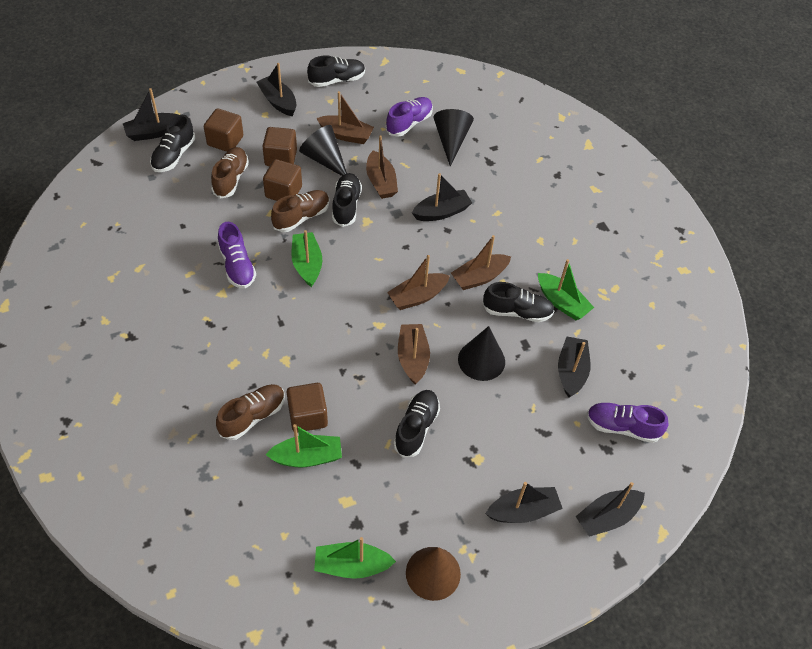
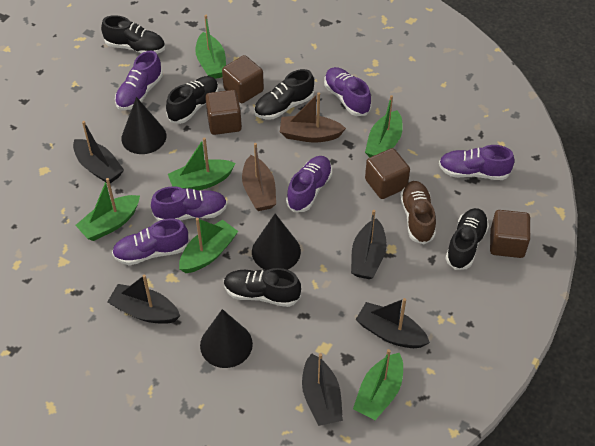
black boat: [123,88,179,141] [257,63,296,116] [412,173,472,221] [486,482,563,523] [558,337,591,398] [576,482,645,537] = 6 -> [73,121,124,183] [107,275,180,324] [302,353,343,426] [351,210,387,279] [356,298,430,348] = 5
brown boat: [316,91,374,144] [366,135,398,199] [387,255,450,310] [398,324,430,385] [451,235,511,290] = 5 -> [242,143,276,211] [280,92,346,142] = 2
brown cone: [406,547,461,601] = 1 -> none = 0
brown shoe: [211,147,249,199] [216,384,285,440] [271,190,330,232] = 3 -> [400,181,436,244] = 1
green boat: [265,424,342,467] [291,230,322,287] [314,537,396,579] [538,259,594,320] = 4 -> [75,178,140,241] [168,137,236,190] [179,218,238,273] [195,15,226,79] [353,349,403,420] [365,95,403,157] = 6
purple shoe: [218,222,256,289] [386,97,433,137] [587,403,669,443] = 3 -> [112,218,189,265] [115,50,163,110] [151,186,227,221] [286,156,332,212] [324,67,371,116] [439,145,515,180] = 6

